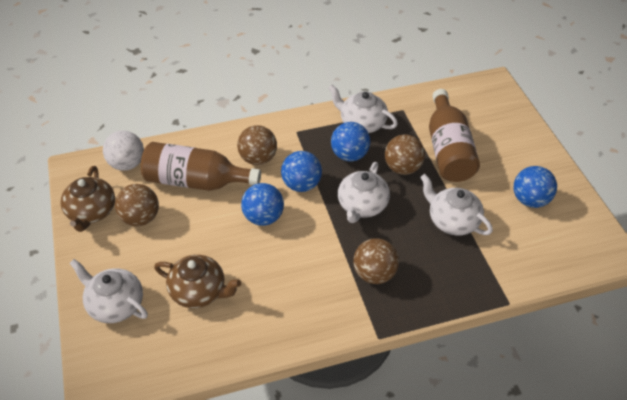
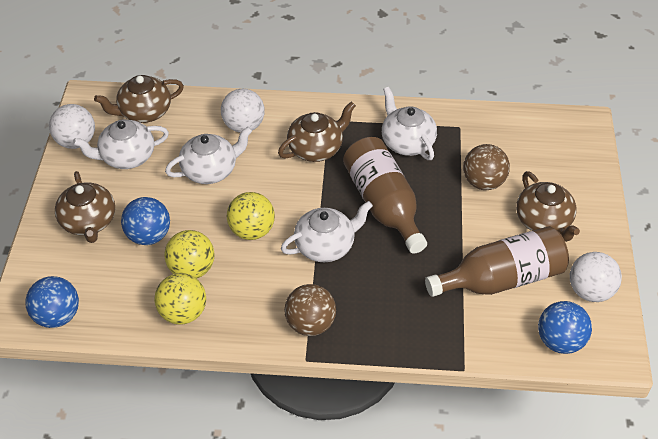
blue ball: [241,183,284,226] [281,151,322,192] [331,122,370,162] [514,166,557,208] = 4 -> [25,276,79,328] [121,197,170,245] [538,301,592,354] = 3
brown ball: [115,184,159,226] [237,125,277,165] [353,238,399,284] [384,134,425,175] = 4 -> [284,284,336,336] [463,144,510,190] = 2
brown teapot: [60,166,115,232] [154,255,241,308] = 2 -> [55,171,115,243] [94,75,184,123] [278,102,356,162] [516,171,580,242] = 4
white ball: [103,131,144,171] = 1 -> [49,104,95,149] [221,89,265,133] [570,252,622,302] = 3
yellow ball: none = 0 -> [154,273,206,325] [164,230,215,279] [226,192,275,240] = 3

